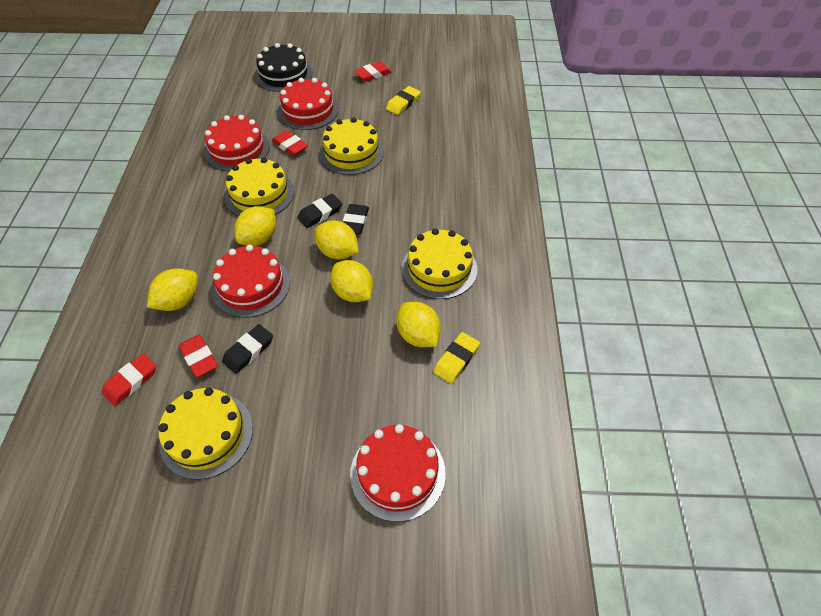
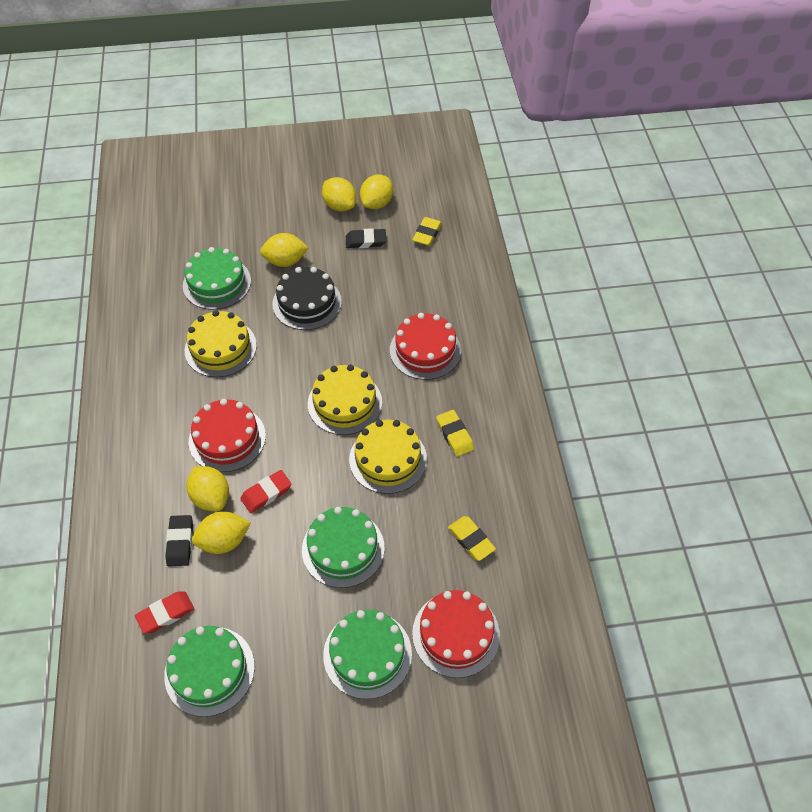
black eraser: [222,324,273,374] [297,194,342,228] [343,204,369,235] = 3 -> [165,515,193,566] [346,228,386,248] = 2
green cake: none = 0 -> [164,626,255,717] [183,247,251,310] [302,507,385,588] [323,610,412,699] = 4
red cake: [204,115,270,172] [212,245,290,318] [278,78,339,130] [350,424,446,522] = 4 -> [189,399,266,472] [390,313,461,380] [412,590,500,678] = 3
red eraser: [102,353,156,406] [179,335,218,377] [272,130,308,156] [354,61,392,82] = 4 -> [135,591,194,634] [240,470,292,513] = 2
yellow cake: [158,388,253,480] [225,157,294,216] [319,117,384,175] [402,228,477,299] = 4 -> [185,310,257,377] [308,364,382,435] [349,420,427,494] = 3
yellow eraser: [386,86,421,115] [433,332,480,384] = 2 -> [412,217,442,246] [436,410,474,457] [448,516,496,561] = 3

